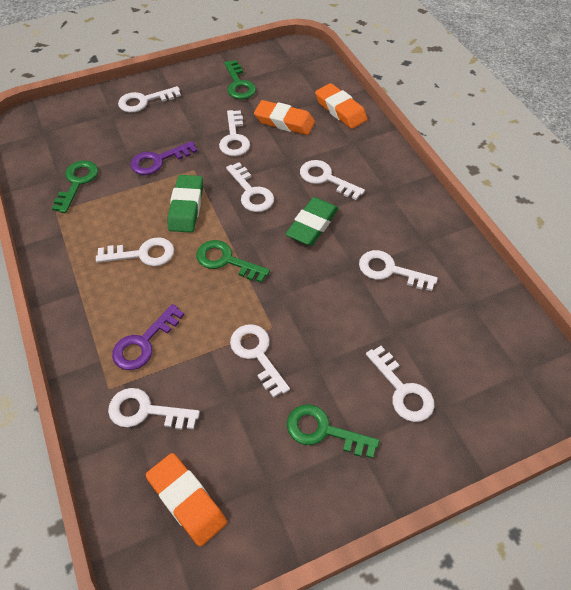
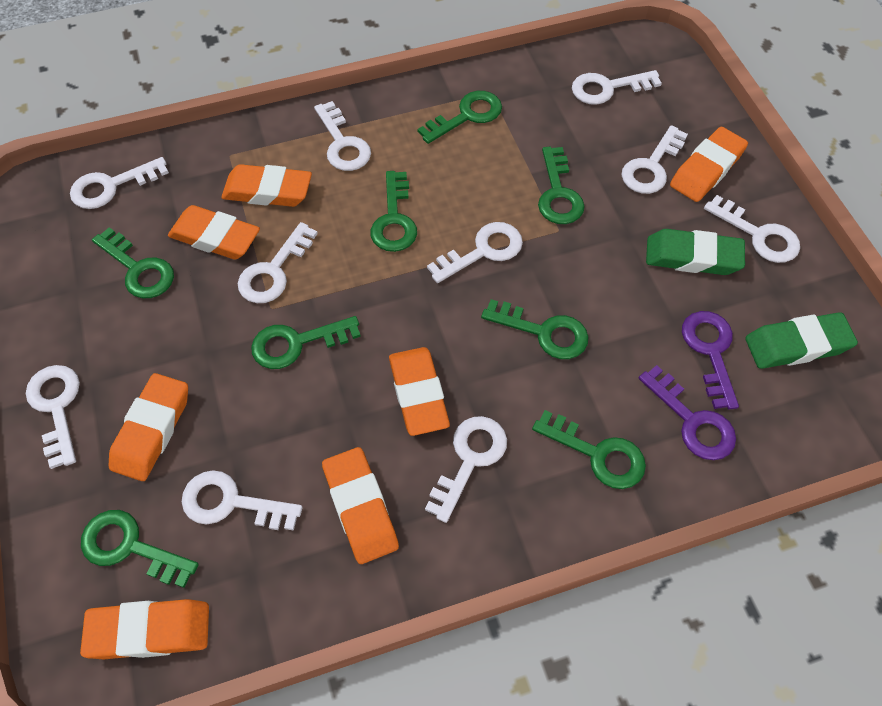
green key: [52,160,98,213] [196,240,270,283] [224,60,256,100] [287,404,379,458] = 4 -> [81,510,199,588] [92,227,174,298] [251,316,361,369] [370,171,417,252] [417,91,502,144] [481,299,588,359] [532,410,646,489] [538,147,585,224] = 8
orange eraser: [146,453,227,547] [254,100,315,135] [315,83,367,129] = 3 -> [80,599,209,659] [109,373,188,481] [168,205,260,260] [221,164,312,207] [322,447,399,564] [389,347,450,436] [670,127,748,202] = 7
white key: [96,237,174,266] [108,388,200,430] [118,86,181,113] [219,110,250,156] [226,162,274,212] [230,324,290,398] [300,160,365,200] [359,250,438,291] [366,346,435,422] = 9 -> [26,365,80,469] [70,157,169,209] [182,470,303,531] [238,222,318,303] [314,101,371,171] [425,416,507,523] [427,222,523,283] [572,70,662,105] [622,125,688,194] [704,195,800,263] = 10

